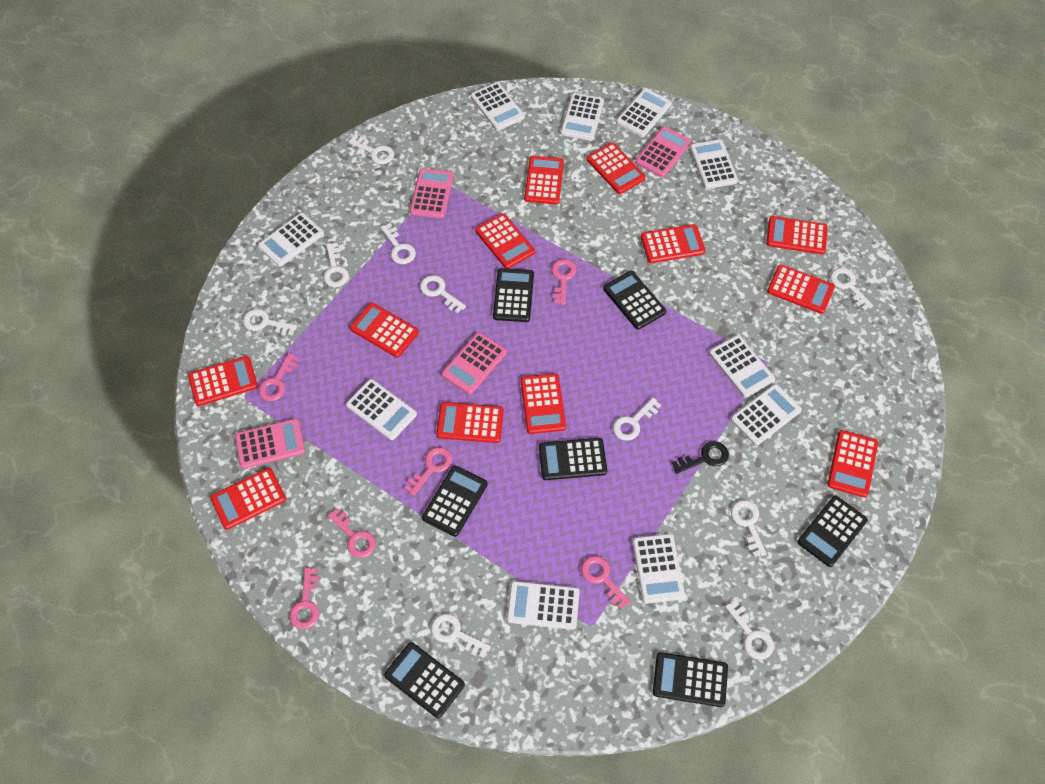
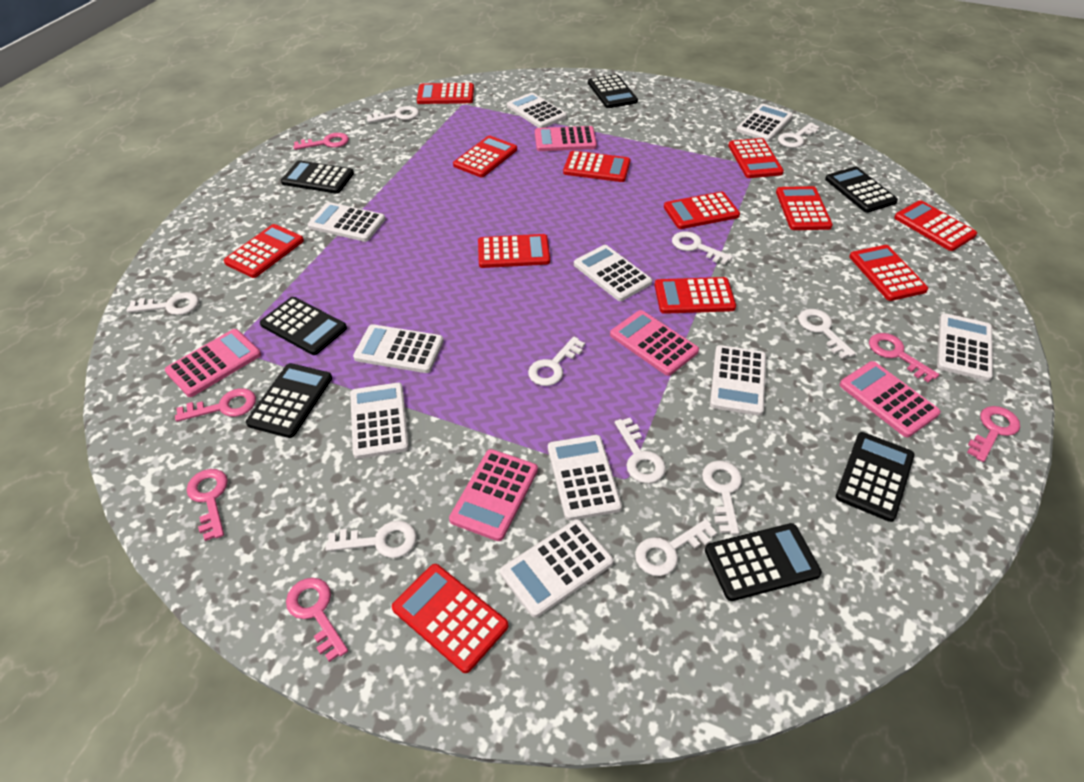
black key: [672,441,729,474] = 1 -> none = 0
pink calculator: [235,419,305,469] [410,168,454,218] [442,332,507,394] [635,126,691,177] = 4 -> [165,329,261,397] [449,449,538,541] [535,126,597,151] [610,310,699,376] [840,361,941,437] = 5

